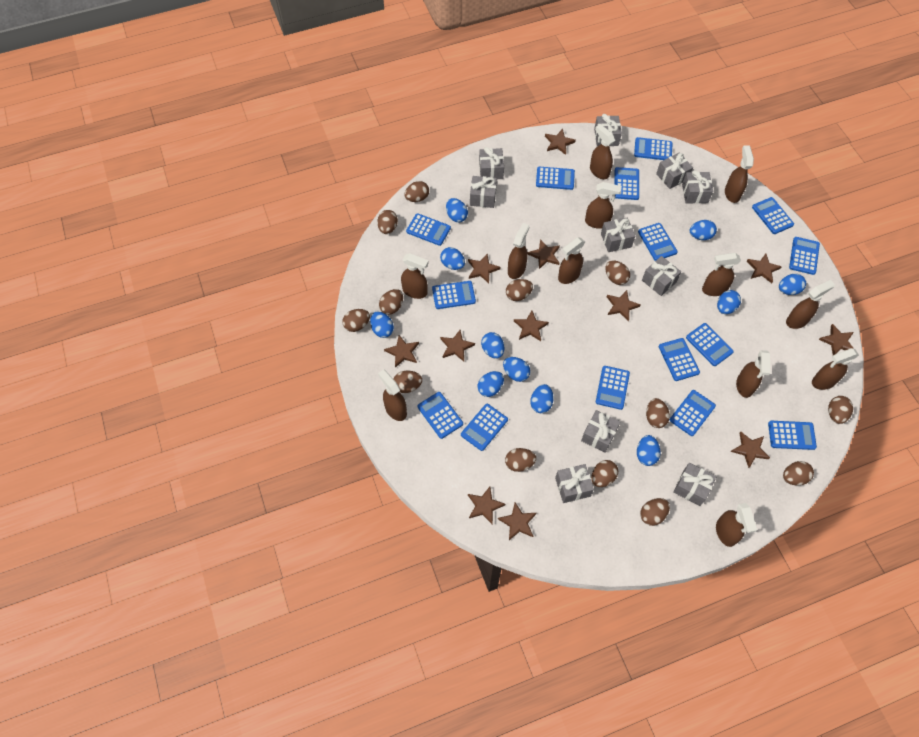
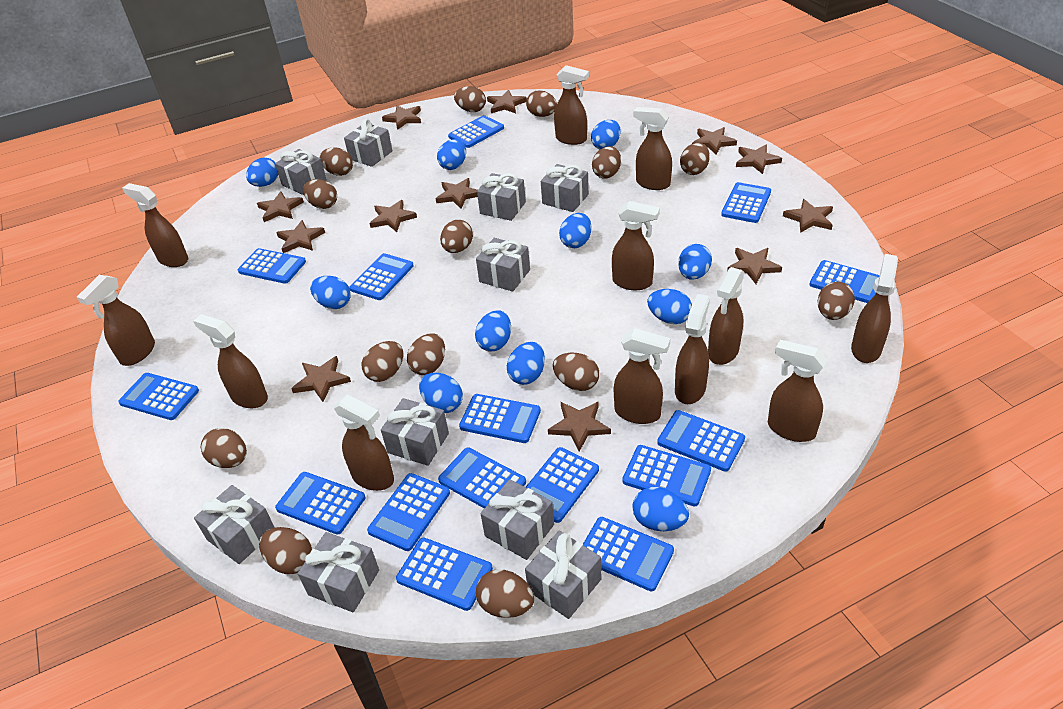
brown egg: [342,309,370,332] [377,210,398,234] [379,289,403,315] [393,371,422,393] [405,181,429,202] [505,448,536,472] [506,279,533,301] [591,460,618,487] [606,261,630,285] [640,498,670,526] [646,398,670,428] [783,461,814,486] [828,396,853,424] = 13 -> [201,428,247,468] [259,527,312,574] [303,179,337,209] [319,147,353,176] [362,341,403,382] [407,333,445,375] [440,220,473,253] [454,86,486,112] [476,570,534,618] [526,90,557,117] [553,353,599,391] [592,146,621,179] [680,143,710,175] [818,282,855,320] = 14

